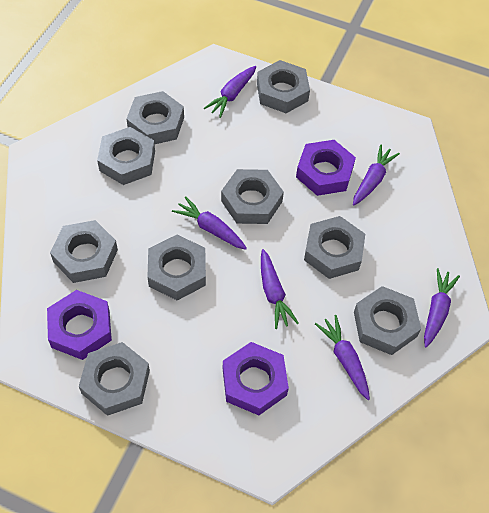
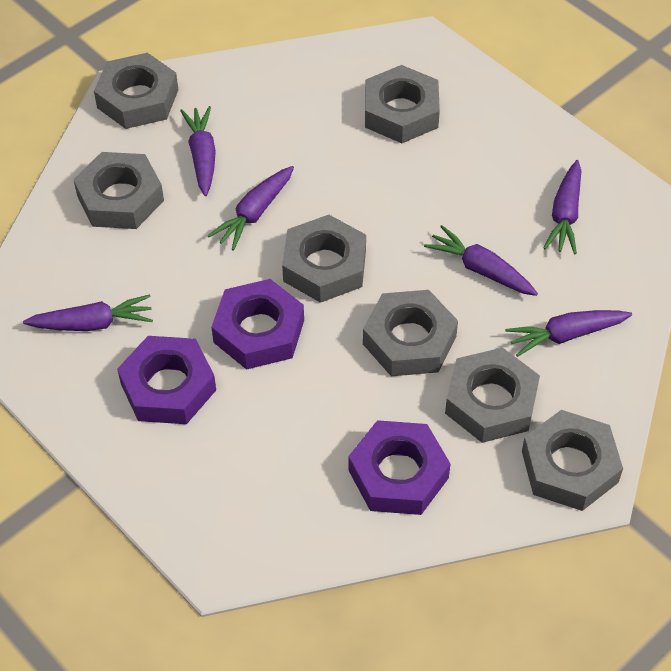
grey nut: [50,220,118,283] [79,342,150,416] [97,127,155,185] [126,91,184,144] [147,235,206,301] [221,169,284,224] [257,60,310,113] [304,216,365,279] [354,286,421,355] = 9 -> [73,152,164,229] [94,53,178,129] [282,215,366,303] [363,290,458,376] [365,65,440,143] [445,347,540,443] [522,410,623,511] = 7

